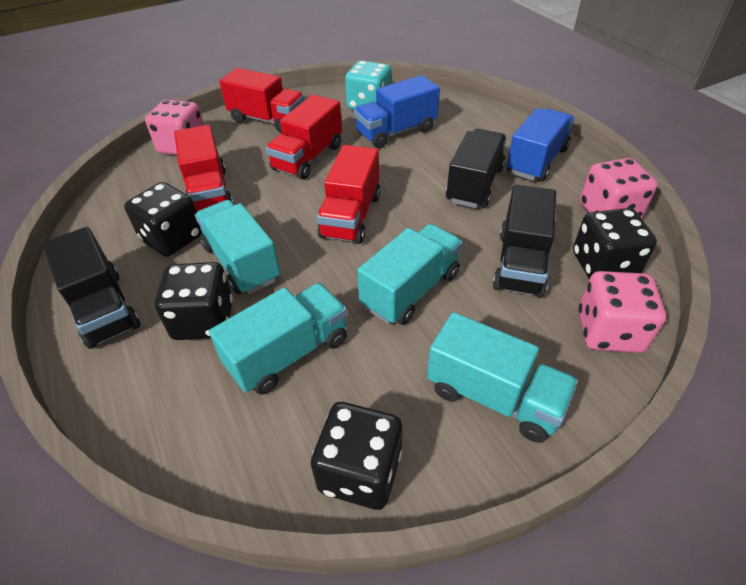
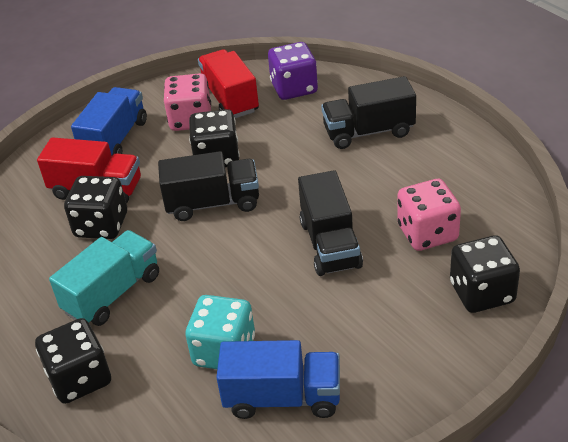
pink dice: [145,99,204,155] [578,271,666,353] [580,158,658,218] = 3 -> [164,73,211,131] [397,179,461,251] = 2
purple dice: none = 0 -> [268,42,318,100] = 1
red truck: [174,125,234,212] [219,68,305,133] [266,94,342,180] [317,145,380,244] = 4 -> [37,137,141,203] [198,49,259,118] = 2
turquoise truck: [195,200,280,294] [209,283,347,395] [357,224,463,325] [427,312,578,443] = 4 -> [49,230,159,326] = 1

